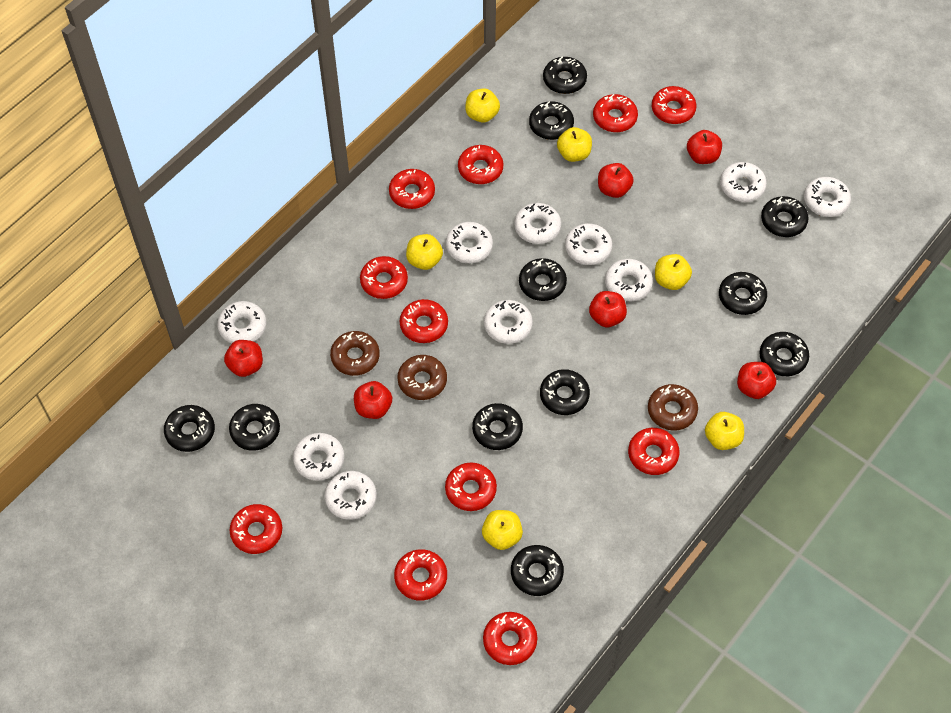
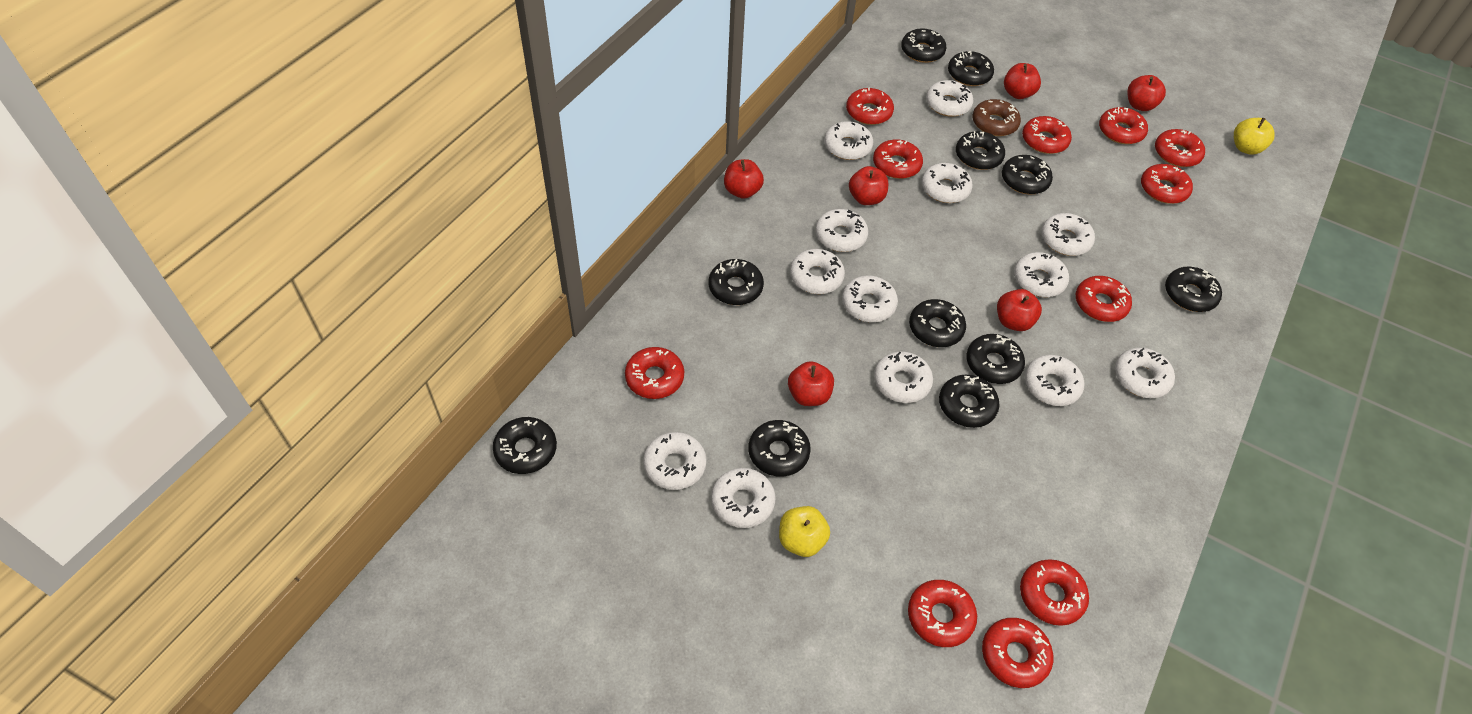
brown donut: [330,331,380,376] [397,355,447,400] [648,384,698,431] = 3 -> [973,99,1021,136] = 1
white donut: [217,301,266,343] [293,433,344,481] [325,471,376,520] [446,222,493,263] [484,300,533,344] [514,203,561,244] [565,223,612,265] [605,259,653,301] [720,162,767,202] [804,177,851,217] = 10 -> [643,432,707,490] [711,468,776,528] [790,249,845,294] [815,209,868,252] [824,121,873,160] [842,275,898,322] [874,351,933,403] [922,163,973,203] [926,80,974,117] [1014,252,1069,297] [1025,355,1084,406] [1042,213,1095,256] [1115,348,1175,398] = 13
yellow apple: [406,234,443,270] [465,88,500,123] [482,510,523,550] [557,127,592,162] [655,254,692,290] [705,412,744,450] = 6 -> [779,506,830,557] [1234,118,1275,155] = 2

